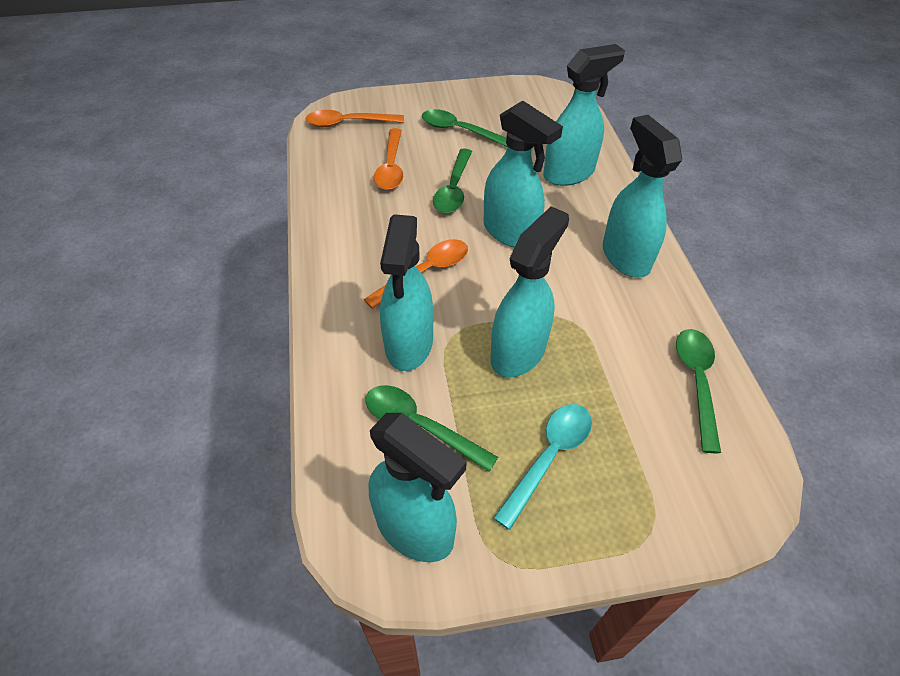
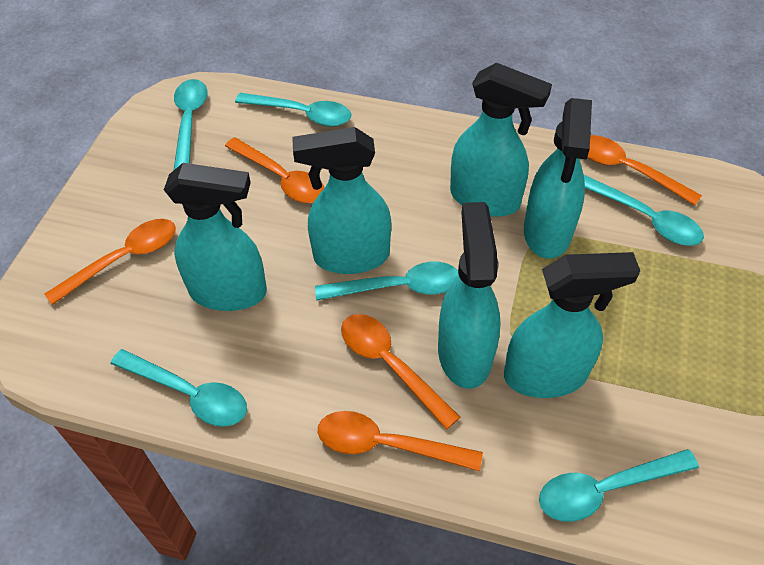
green spoon: [365,385,498,472] [422,109,508,147] [433,149,472,213] [676,329,721,453] = 4 -> none = 0
orange spoon: [305,110,404,127] [364,239,468,309] [374,128,403,190] = 3 -> [45,219,176,305] [225,137,324,203] [318,411,483,471] [341,314,460,430] [587,135,702,205] = 5
turquoise spoon: [493,404,592,530] = 1 -> [111,349,247,427] [173,79,207,171] [235,93,352,127] [315,262,459,301] [539,449,699,522] [583,174,704,246] = 6

